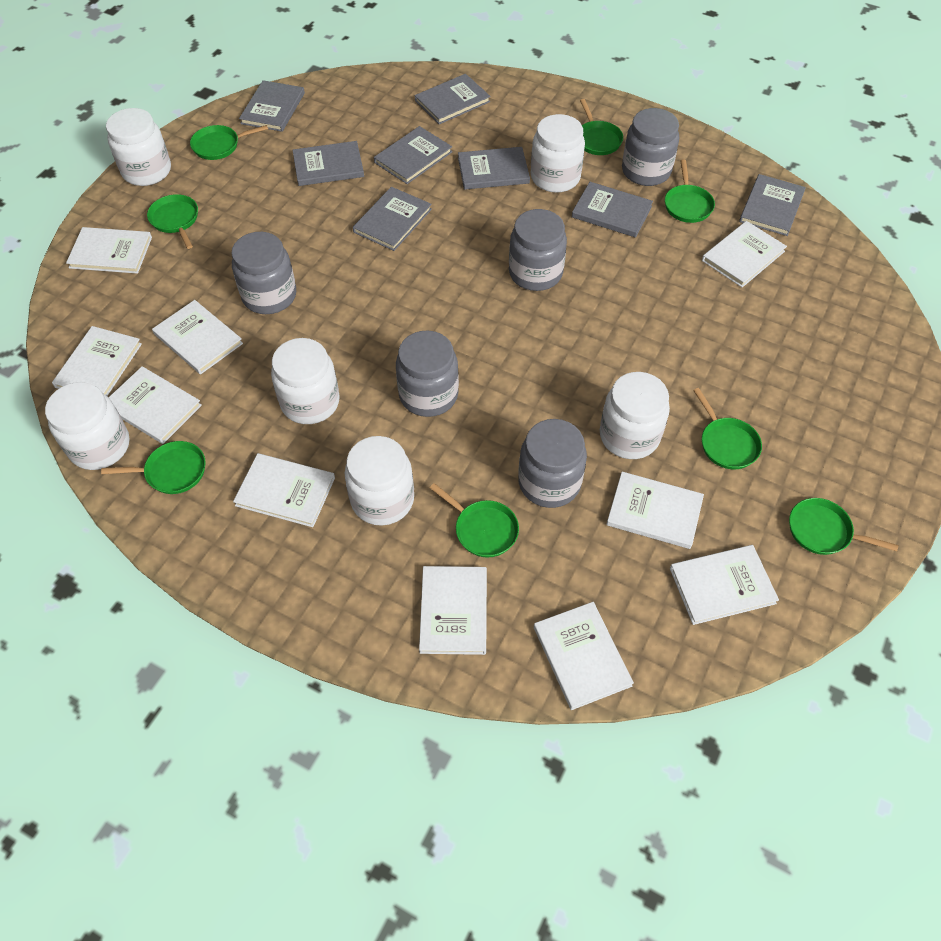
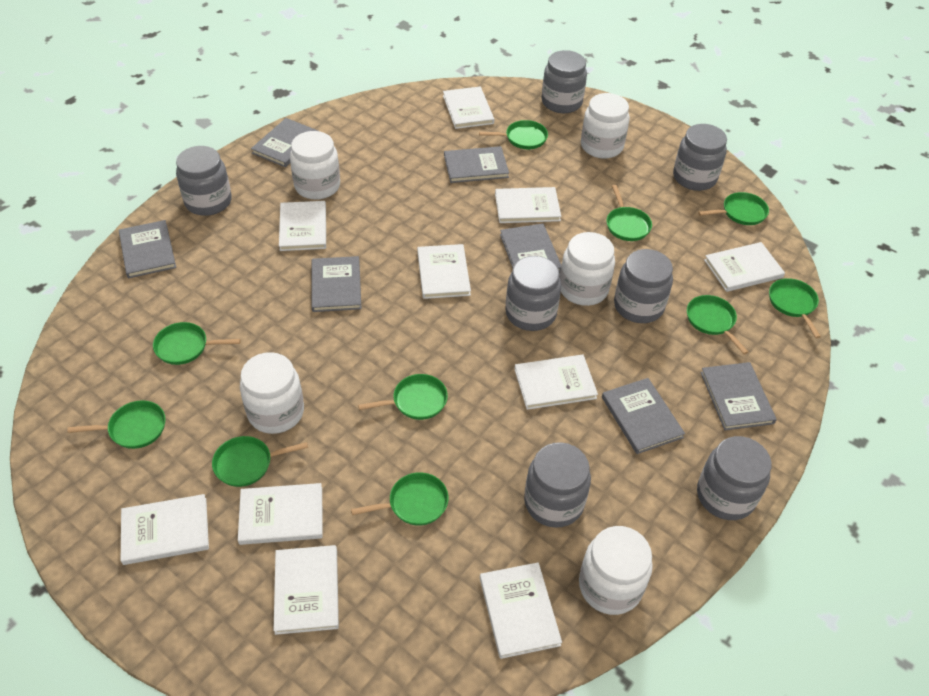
green pan: [101,441,206,494] [147,194,198,249] [190,125,268,160] [430,483,519,558] [580,99,623,155] [665,159,715,223] [693,388,762,469] [789,498,898,555] = 8 -> [67,400,166,449] [153,322,241,365] [212,436,308,487] [351,472,449,526] [358,374,448,420] [479,120,548,149] [606,185,652,241] [687,295,748,354] [698,192,769,225] [769,278,821,338] = 10
grey book: [239,80,305,132] [292,141,364,186] [353,187,432,251] [374,126,452,184] [415,74,491,124] [458,147,530,190] [572,182,653,238] [739,174,806,236] = 8 -> [119,220,176,278] [251,118,318,167] [312,256,362,312] [444,146,509,183] [500,224,561,272] [602,378,685,454] [700,362,777,430] = 7
grey jar: [231,232,296,314] [396,330,459,417] [509,209,567,291] [518,419,587,508] [622,108,679,186] = 5 -> [176,146,232,216] [505,256,561,331] [524,442,591,528] [542,50,587,113] [614,249,673,323] [673,124,727,191] [697,436,772,520] = 7
white jar: [45,382,130,470] [106,108,171,186] [271,338,340,424] [345,436,414,526] [531,114,585,193] [600,372,670,459] = 6 -> [240,352,304,434] [290,131,340,200] [560,232,615,306] [579,526,653,615] [581,93,630,158] = 5

